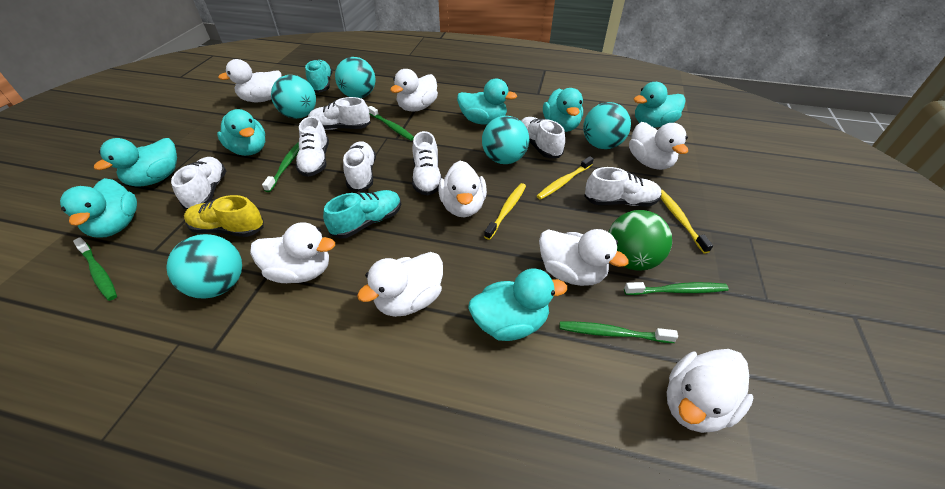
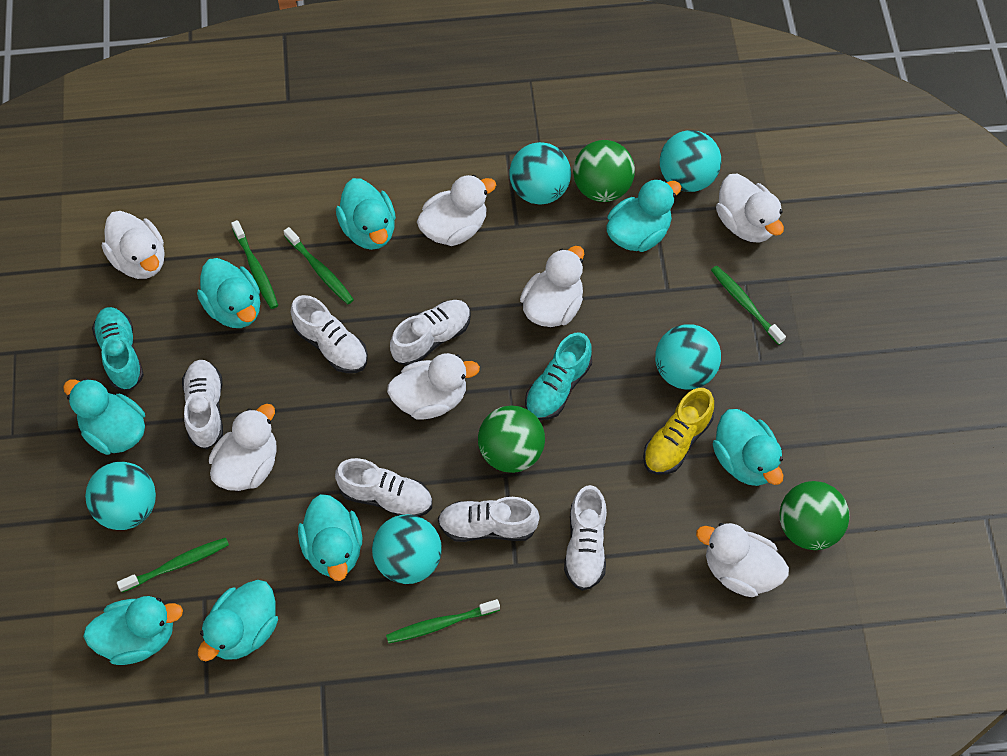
green ball: [609,210,672,271] = 1 -> [478,406,545,473] [573,140,635,202] [780,481,850,550] = 3
turquoise duck: [60,178,137,238] [94,138,177,187] [217,109,265,156] [457,79,517,125] [468,269,567,341] [543,88,583,132] [634,82,685,127] = 7 -> [63,378,145,455] [83,596,183,665] [197,258,260,328] [198,580,278,661] [298,494,362,581] [336,178,396,250] [606,179,681,252] [713,409,784,486] = 8
white duck: [218,59,282,102] [250,223,335,283] [357,252,443,317] [390,69,438,112] [438,161,487,217] [539,229,628,286] [629,122,688,170] [667,349,753,433] = 8 -> [102,211,165,279] [209,404,276,491] [387,353,480,419] [417,175,496,246] [520,246,584,327] [696,523,789,597] [716,174,784,243] = 7
white shoe: [171,157,226,209] [295,116,329,177] [308,97,371,130] [343,141,376,192] [412,131,442,196] [521,117,565,158] [584,167,662,206] = 7 -> [182,360,223,449] [291,295,368,373] [335,458,432,517] [390,300,471,366] [438,497,540,542] [564,485,607,591] = 6
yellow toothbrush: [484,183,526,240] [537,156,594,200] [661,189,713,253] = 3 -> none = 0

